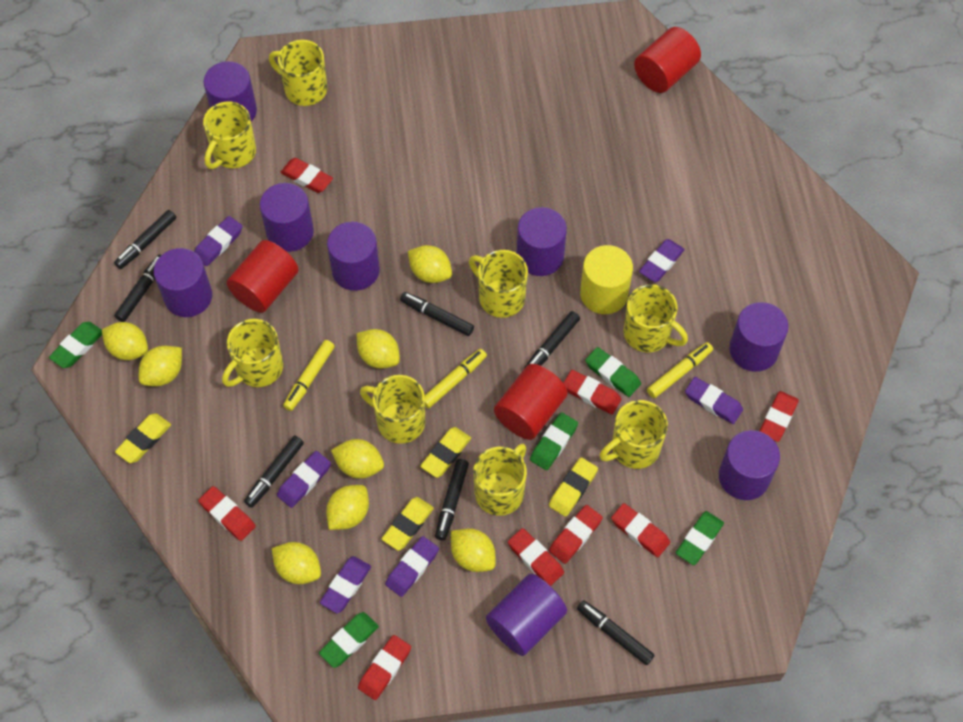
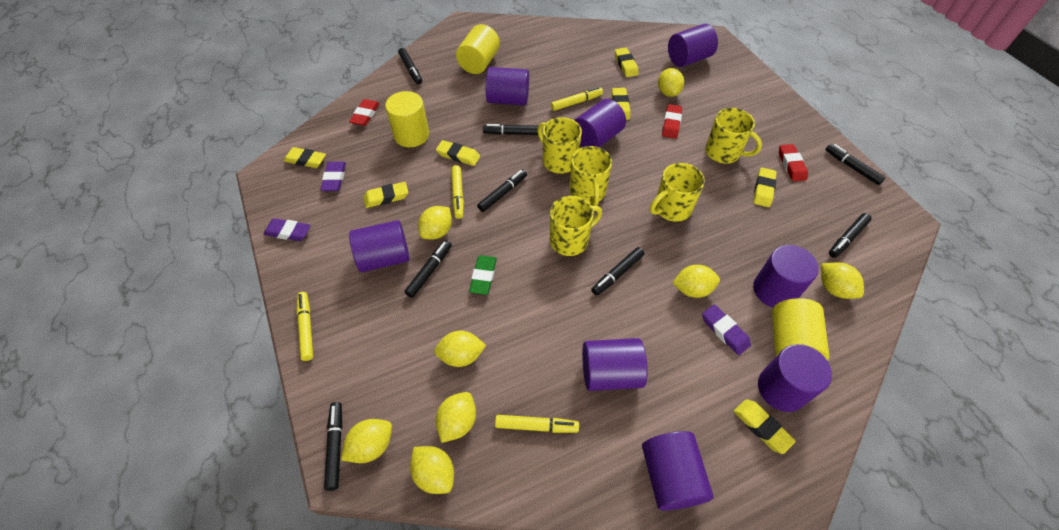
black marker: [114,210,176,269] [114,254,161,322] [244,436,304,508] [400,292,474,336] [435,459,469,540] [524,311,580,369] [577,600,655,665] = 7 -> [324,402,342,491] [398,48,422,84] [404,240,452,298] [477,169,527,212] [483,124,538,135] [591,247,644,296] [825,144,886,185] [829,213,872,258] = 8
green eraser: [49,322,102,368] [319,612,379,668] [530,412,578,470] [585,347,641,397] [676,511,724,565] = 5 -> [469,255,497,295] = 1
purple eraser: [194,216,243,266] [277,451,331,508] [320,556,371,614] [385,536,439,597] [639,239,685,282] [685,377,743,424] = 6 -> [263,218,311,241] [321,162,346,191] [702,304,751,355] = 3
red cylinder: [227,240,299,313] [494,364,568,440] [634,27,701,93] = 3 -> none = 0
red eraser: [198,486,256,541] [280,158,333,193] [358,635,411,700] [508,528,564,586] [549,505,603,564] [563,370,621,415] [611,503,670,557] [760,391,799,442] = 8 -> [349,99,380,126] [662,104,682,139] [779,144,808,181] = 3
yellow cylinder: [580,245,633,314] = 1 -> [385,91,429,147] [456,24,500,74] [772,298,829,361] = 3
yellow eraser: [115,413,171,463] [382,497,434,551] [420,427,471,478] [549,457,598,517] = 4 -> [283,147,326,168] [363,182,408,208] [436,140,480,166] [612,88,631,120] [615,48,639,77] [734,399,796,454] [754,167,777,207] = 7
yellow marker: [283,340,335,411] [425,349,487,408] [647,342,713,398] = 3 -> [297,292,313,361] [451,165,464,219] [495,415,579,433] [551,87,603,111] = 4
yellow mug: [203,101,256,169] [222,319,283,387] [269,40,327,106] [360,375,425,444] [469,250,528,318] [473,444,527,516] [600,400,668,469] [624,284,688,353] = 8 -> [537,117,582,174] [550,196,602,256] [570,146,612,206] [650,163,705,222] [705,108,762,164] = 5

